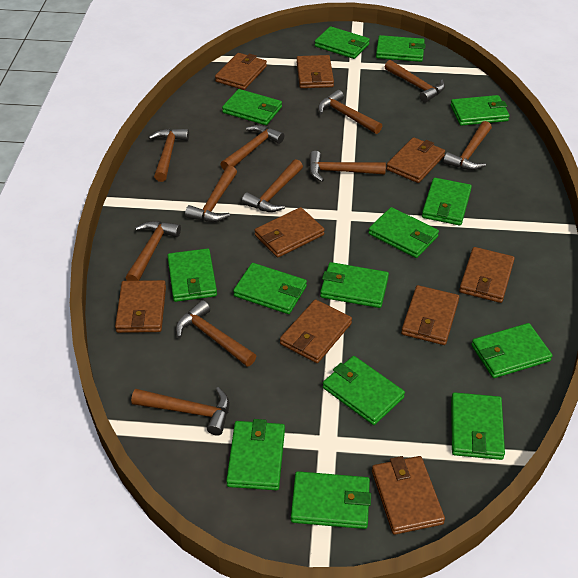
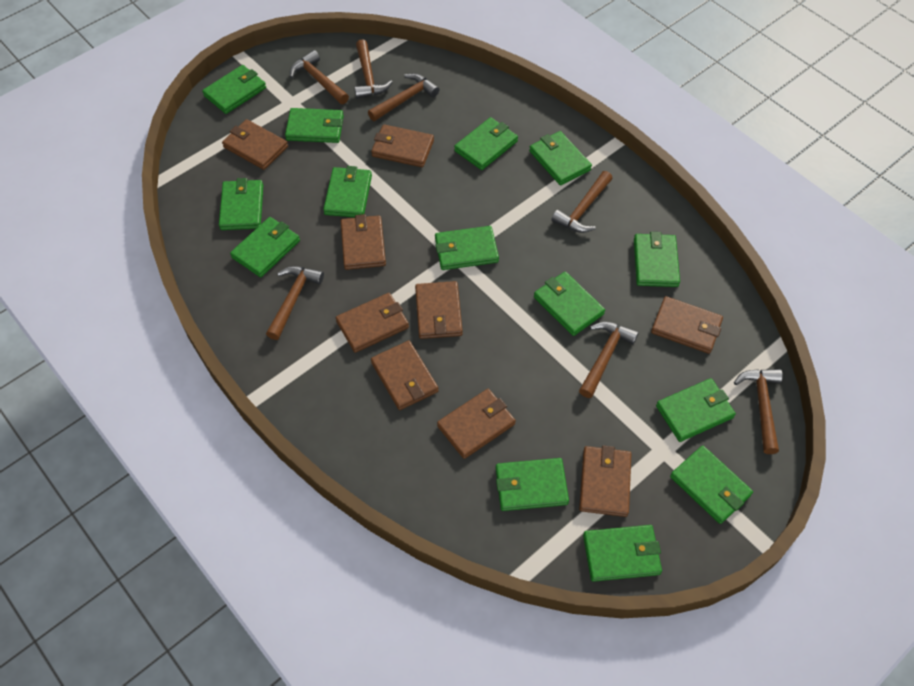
brown hammer: [126,221,181,281] [131,387,230,436] [148,128,189,182] [176,300,256,367] [185,166,237,222] [220,125,285,170] [242,159,303,212] [309,151,386,182] [318,90,382,134] [385,60,445,103] [443,121,492,170] = 11 -> [266,266,324,340] [290,50,349,104] [354,39,393,99] [368,73,439,121] [551,171,613,233] [579,322,639,398] [734,369,783,454] = 7

